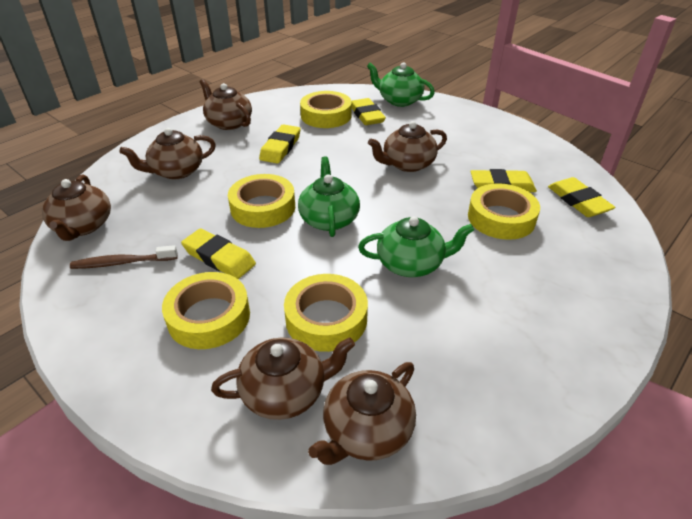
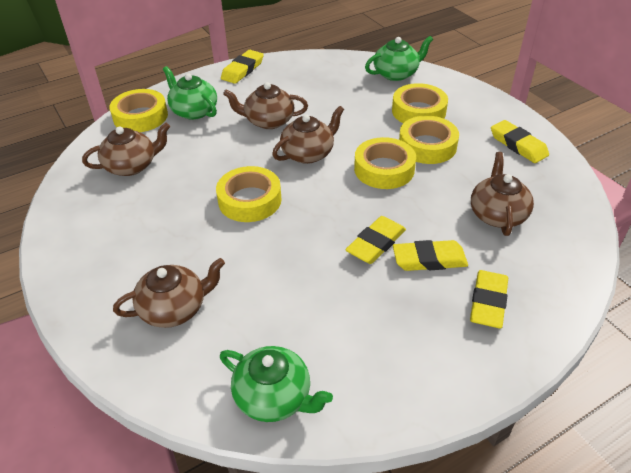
brown teapot: [42,174,111,241] [119,128,216,179] [200,79,252,130] [211,337,355,420] [308,362,416,465] [368,121,447,172] = 6 -> [82,123,170,176] [113,258,225,328] [223,82,308,129] [272,106,344,164] [471,152,534,236] = 5
brown toothbrush: [70,245,178,269] = 1 -> none = 0

